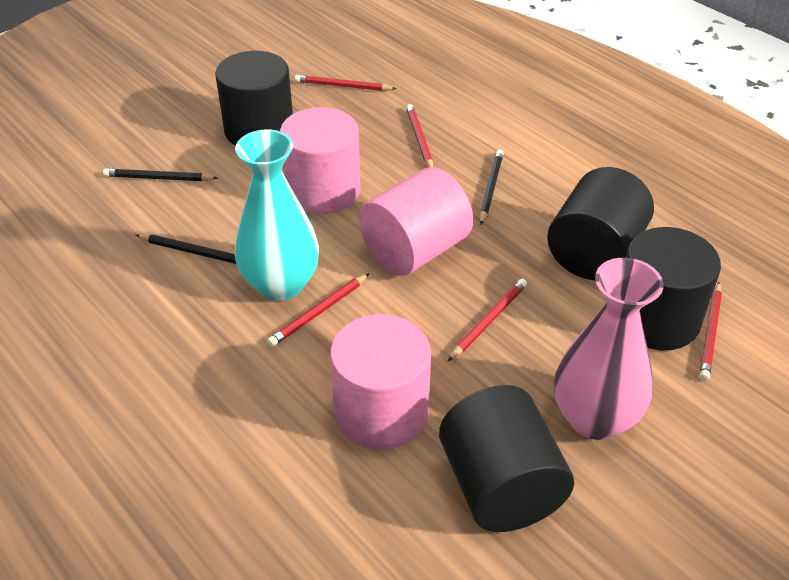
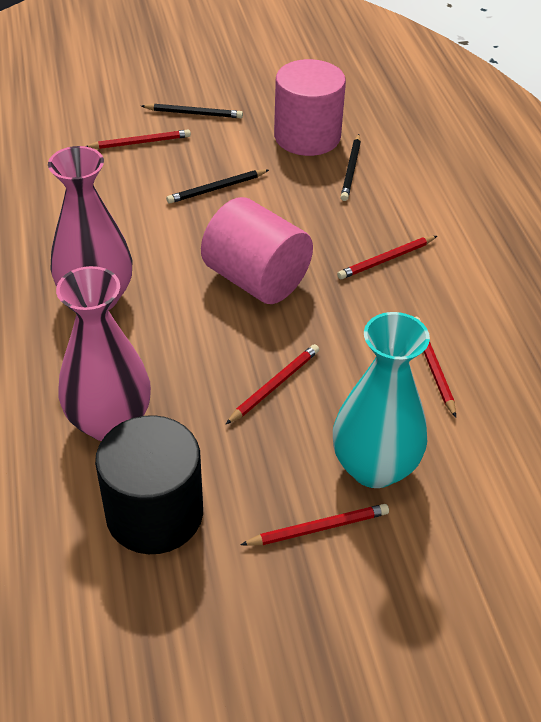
black cylinder: [215,51,293,146] [439,385,574,532] [547,167,654,280] [626,227,721,350] = 4 -> [95,415,203,554] = 1
pink cylinder: [280,107,361,214] [330,314,431,450] [359,167,473,276] = 3 -> [201,197,313,304] [274,59,346,156] = 2
pink vase: [554,258,664,440] = 1 -> [48,146,132,310] [56,266,151,441] = 2

